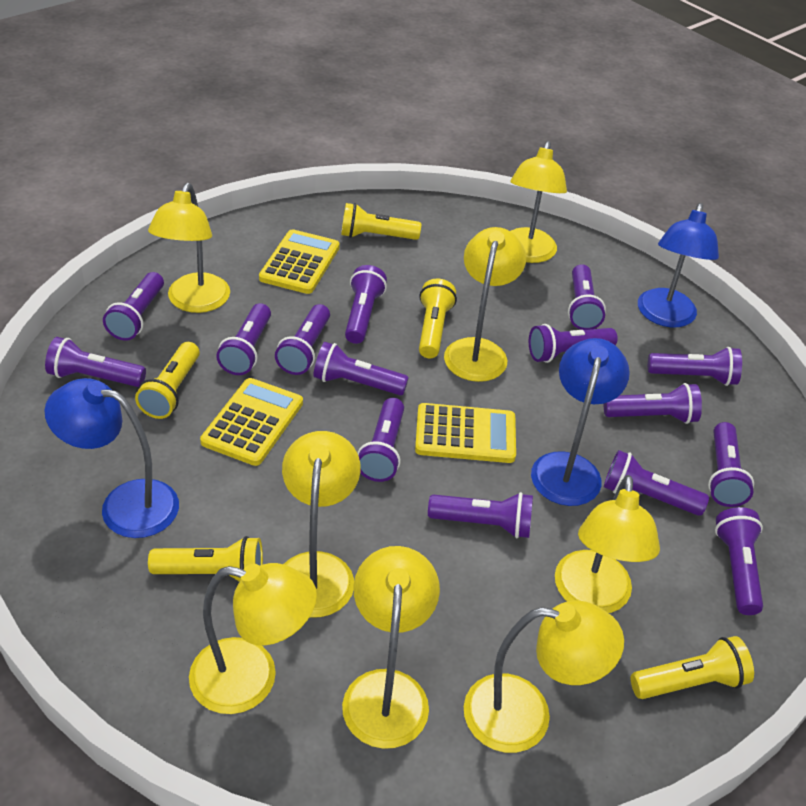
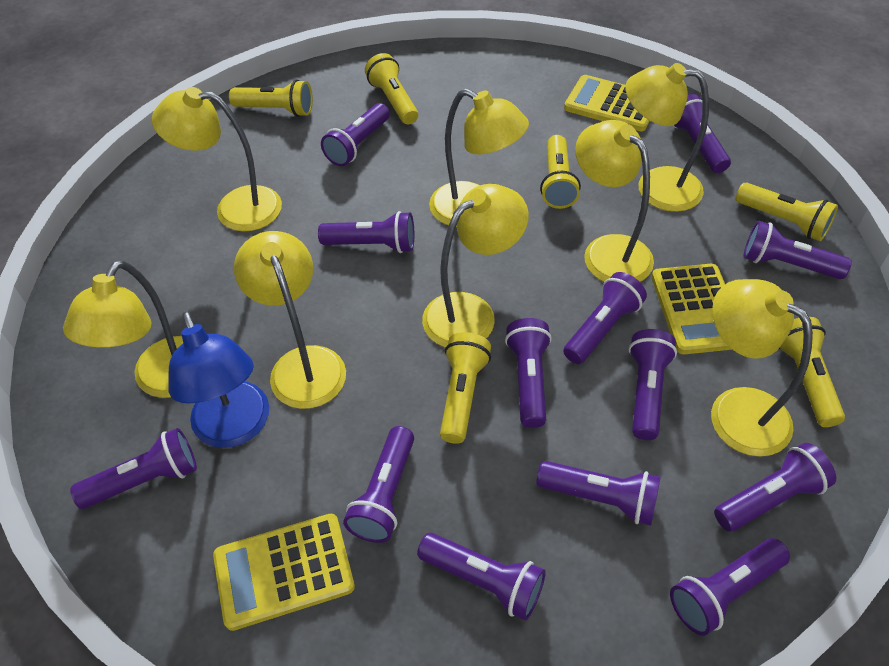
blue lamp: [44,378,179,538] [531,338,630,506] [638,203,719,327] = 3 -> [168,311,269,448] = 1
purple flashlight: [45,337,146,387] [103,272,164,341] [216,303,271,375] [275,304,330,375] [313,342,409,395] [345,265,387,344] [357,398,404,482] [428,492,533,538] [529,324,618,363] [568,264,606,330] [604,383,702,424] [604,450,709,516] [648,347,742,386] [708,422,754,507] [715,507,763,615] = 15 -> [70,428,197,509] [318,211,414,253] [321,103,390,166] [343,426,414,543] [417,533,546,620] [505,318,552,428] [536,461,661,526] [563,272,647,364] [629,329,677,440] [670,538,790,636] [673,94,731,173] [714,443,836,532] [744,221,852,279] = 13
yellow flashlight: [135,342,200,419] [148,536,263,582] [341,203,421,240] [419,278,457,358] [630,636,754,699] = 5 -> [229,79,313,117] [365,53,418,124] [440,332,491,444] [540,135,581,209] [735,182,838,241] [779,317,845,427] = 6

